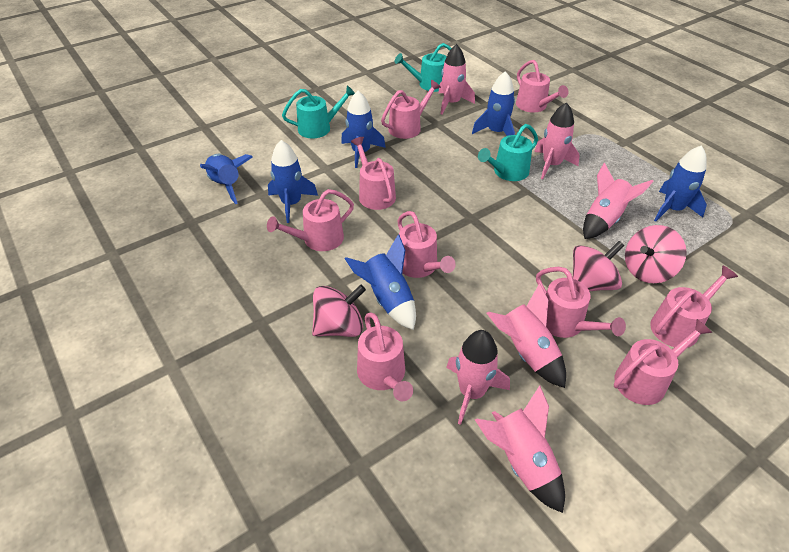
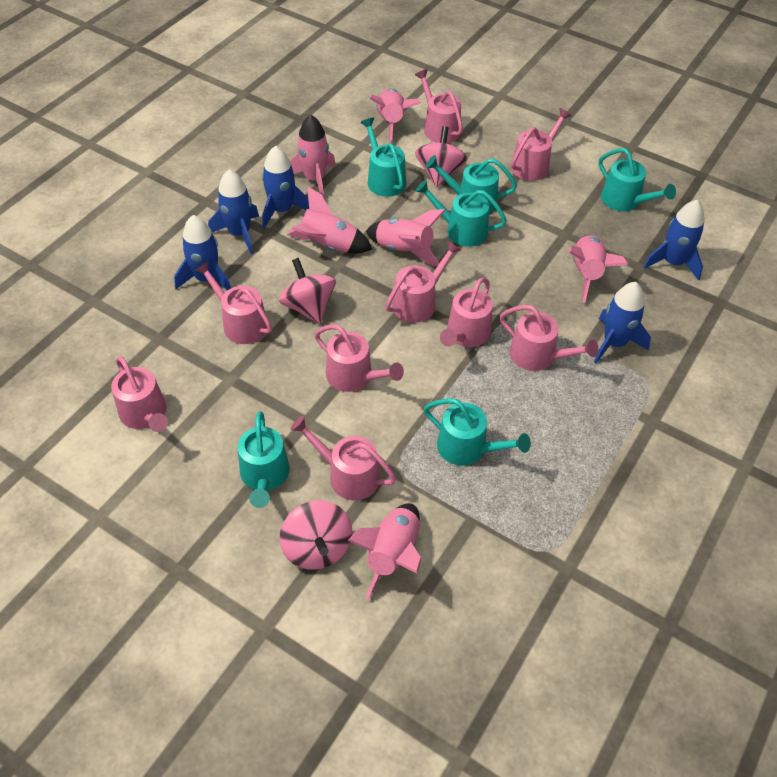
blue rocket: [200,153,253,204] [268,140,318,223] [341,91,386,168] [345,234,416,330] [472,71,515,136] [654,145,707,222] = 6 -> [174,215,231,291] [208,169,259,254] [262,146,309,228] [594,282,651,363] [643,200,705,281] = 5
turquoise watering can: [282,85,355,138] [394,43,451,92] [478,124,538,181] = 3 -> [238,411,290,508] [360,118,406,197] [415,180,507,247] [424,398,531,466] [425,155,517,213] [599,148,676,211] = 6

